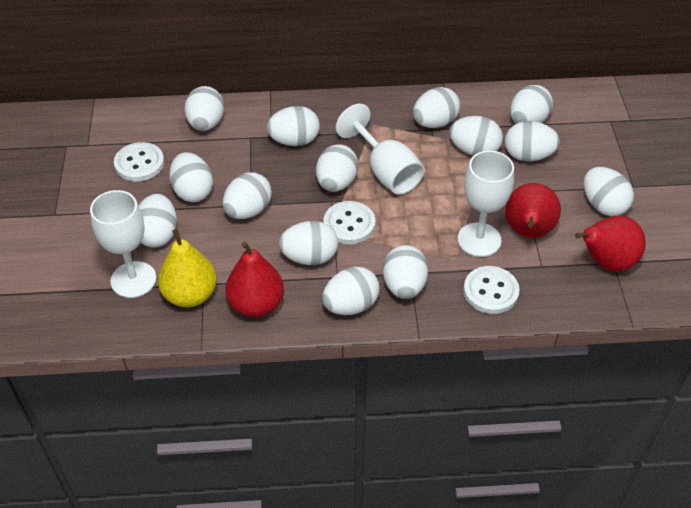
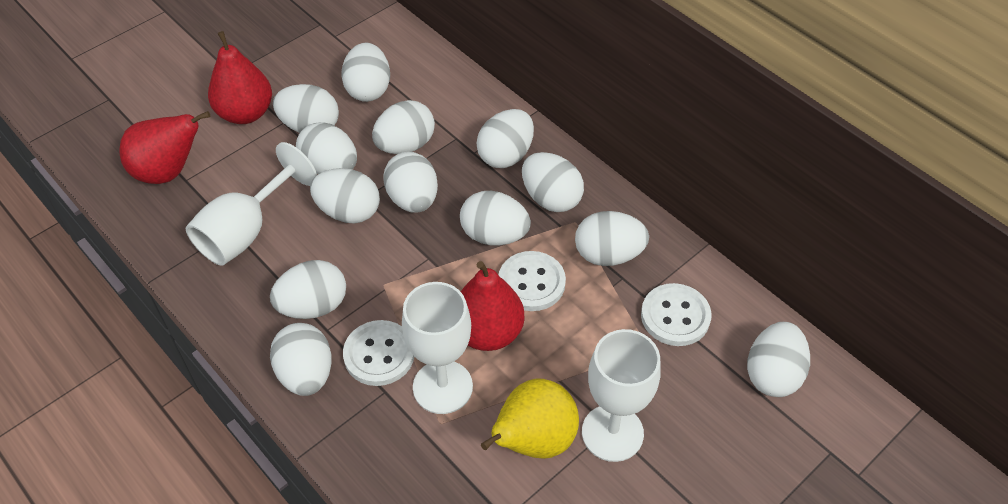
white egg: [139,194,177,247] [169,152,213,202] [184,86,224,131] [223,172,272,219] [267,106,320,146] [279,221,338,265] [316,144,358,192] [322,267,380,315] [383,245,428,299] [413,87,460,128] [449,116,503,156] [505,121,560,161] [510,85,553,124] [584,167,634,216] = 14 -> [270,260,346,319] [270,323,332,396] [273,84,339,133] [296,122,357,174] [310,168,380,224] [341,43,390,102] [372,100,435,154] [383,152,438,213] [460,191,531,246] [476,109,534,168] [522,152,584,212] [575,211,649,266] [747,322,810,397] = 13

